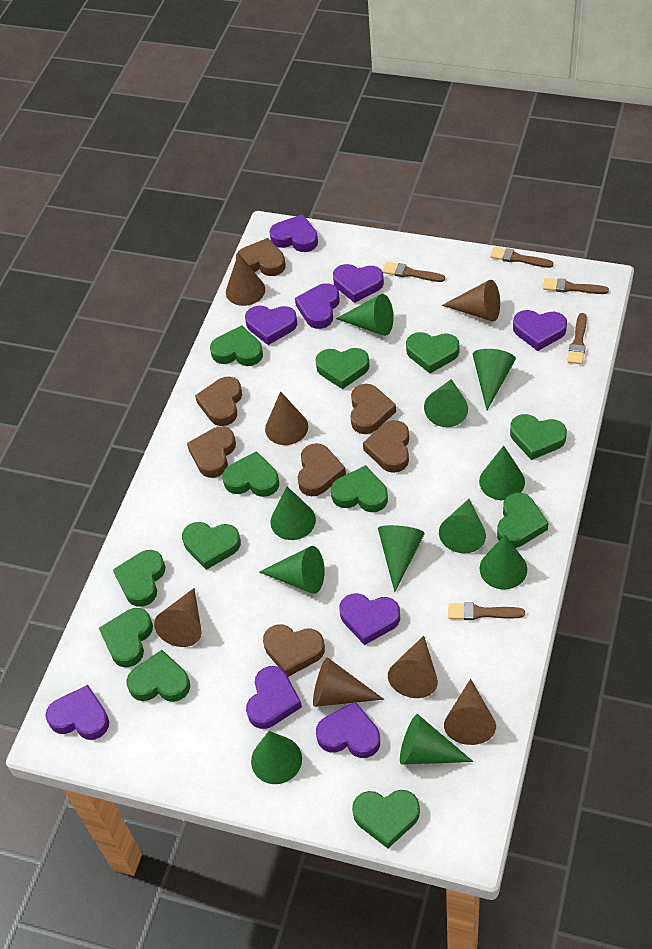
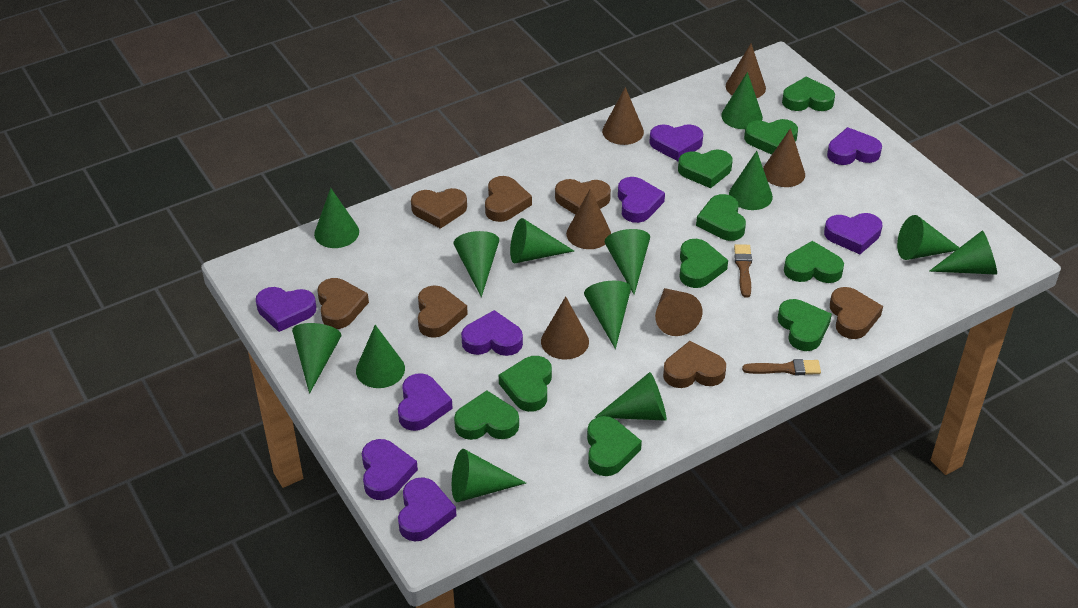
brown brush: [383,262,445,282] [448,602,525,620] [490,247,554,268] [543,278,609,294] [567,313,587,364] = 5 -> [734,244,752,297] [742,359,821,375] = 2
brown cone: [154,588,202,647] [226,253,265,306] [265,391,308,445] [313,657,384,707] [388,636,438,698] [442,280,500,322] [444,679,496,745] = 7 -> [541,296,589,359] [566,189,611,249] [602,87,644,145] [655,288,702,336] [726,43,766,98] [763,128,805,187] = 6
green cone: [251,731,302,784] [259,546,325,594] [270,486,316,540] [336,294,393,336] [378,525,425,592] [400,714,474,765] [424,379,468,427] [439,499,486,553] [473,349,516,410] [479,446,525,500] [479,535,527,590] = 11 -> [292,323,341,394] [314,188,359,248] [356,325,405,388] [452,449,526,502] [453,231,499,297] [510,218,574,263] [584,281,631,349] [595,372,667,421] [605,229,650,295] [721,72,763,129] [729,151,773,210] [897,215,960,260] [929,230,997,275] = 13
green heart: [99,608,153,667] [113,550,165,607] [126,650,190,702] [182,522,241,570] [210,326,263,366] [222,451,279,497] [315,348,370,389] [331,465,388,512] [352,790,420,849] [406,332,459,373] [497,493,548,548] [510,414,567,460] = 12 -> [454,391,519,440] [499,356,552,412] [587,416,642,476] [678,149,732,188] [679,239,728,288] [696,194,746,241] [744,119,798,155] [778,299,832,351] [782,76,835,111] [784,241,844,283] = 10

